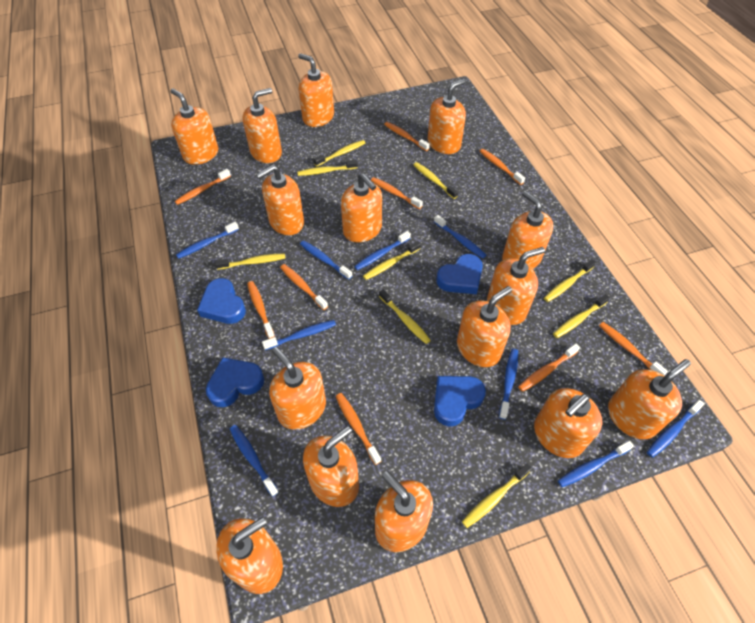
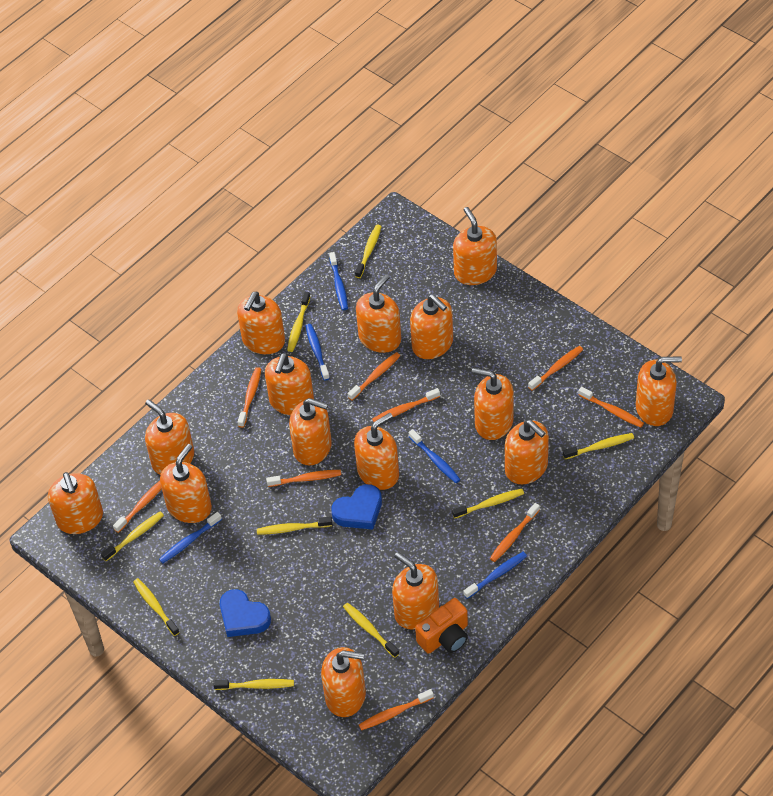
blue heart: [197,278,246,324] [206,358,264,407] [434,376,486,426] [436,254,483,294] = 4 -> [219,589,271,637] [331,484,382,530] = 2
blue toothbrush: [176,222,239,259] [230,425,279,497] [262,320,336,350] [300,240,352,280] [354,231,411,270] [434,215,487,259] [499,349,518,420] [558,441,634,487] [647,400,705,458] = 9 -> [159,512,222,563] [306,324,330,381] [329,252,348,310] [409,429,461,483] [463,552,527,599] = 5
orange camera: none = 0 -> [415,598,468,654] = 1

